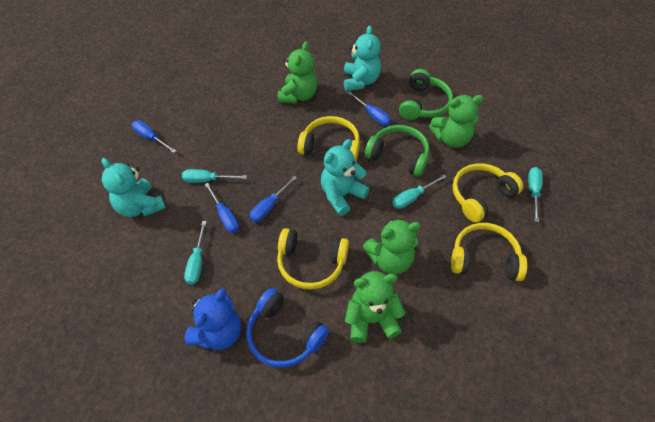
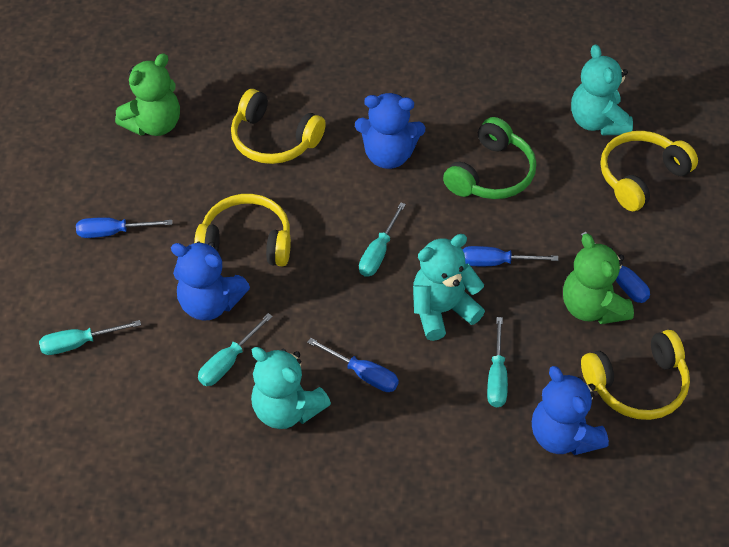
blue headphones: [246,288,329,368] = 1 -> none = 0
blue teddy bear: [184,288,241,350] = 1 -> [171,242,250,321] [355,93,425,169] [532,366,609,455] = 3
green headphones: [365,125,429,177] [399,69,453,120] = 2 -> [443,117,536,199] = 1
green teddy bear: [278,42,317,104] [345,271,406,343] [363,218,421,274] [429,95,483,148] = 4 -> [115,53,180,136] [563,233,634,324] = 2

